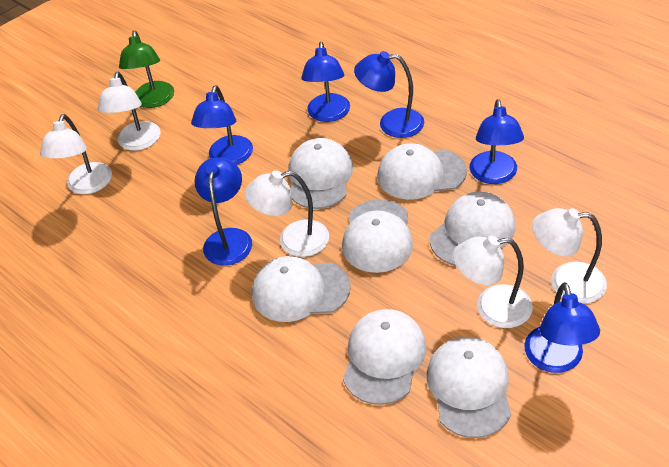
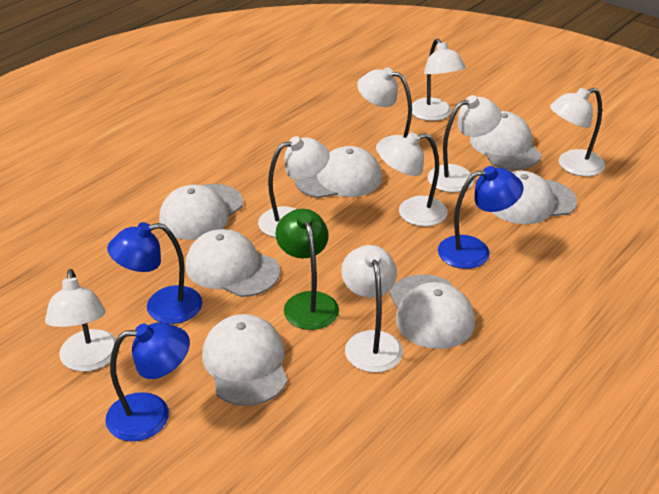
blue lamp: [191,85,253,165] [194,157,252,266] [301,42,350,122] [354,51,424,138] [469,99,524,184] [524,282,600,373] = 6 -> [105,322,190,442] [107,222,202,324] [438,166,523,269] = 3
white lamp: [40,114,112,194] [98,72,160,151] [245,170,329,257] [453,236,533,328] [532,208,607,304] = 5 -> [45,269,117,372] [258,136,330,237] [341,245,403,373] [357,67,420,154] [379,132,448,227] [412,38,466,121] [428,95,502,193] [550,88,605,176] = 8

